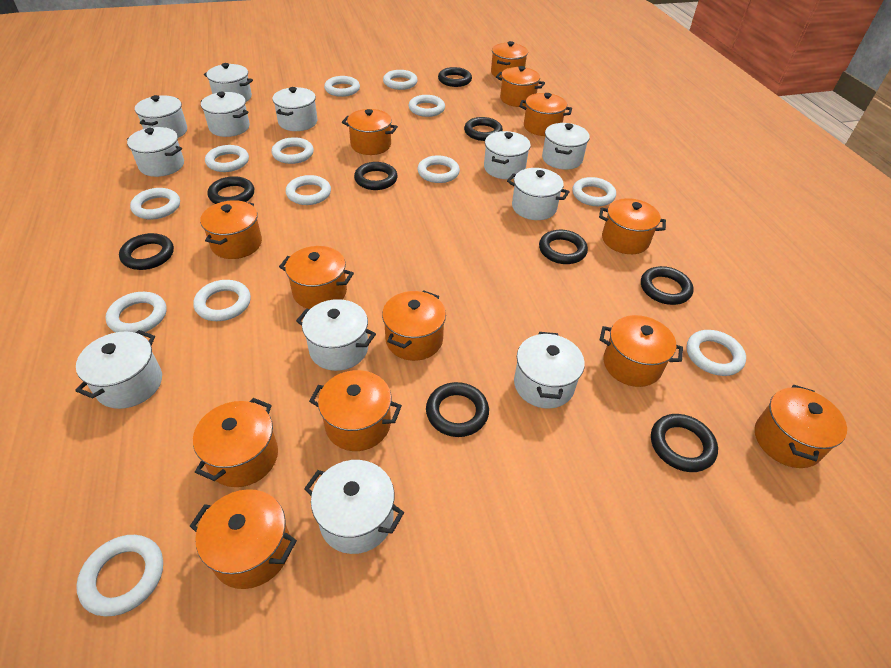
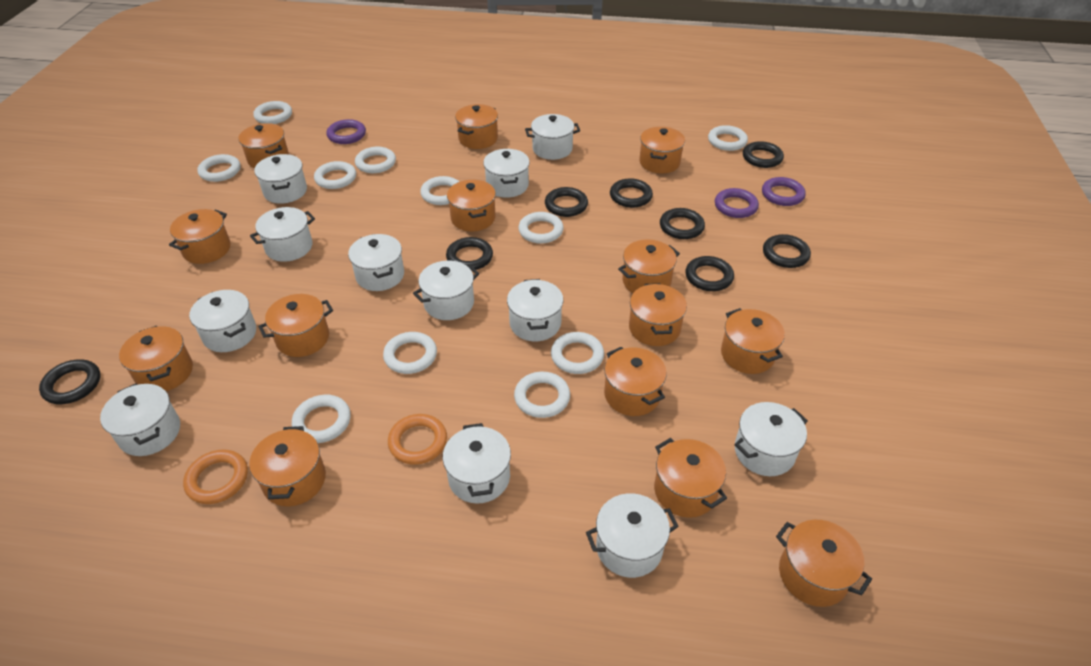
black ring: [119,233,174,270] [207,176,254,204] [354,162,398,190] [426,382,489,437] [438,67,472,87] [464,117,503,141] [539,230,588,264] [641,266,694,305] [651,414,718,472] = 9 -> [39,359,100,404] [446,237,493,271] [545,187,588,217] [610,178,653,208] [660,208,705,239] [685,256,734,291] [743,141,784,168] [763,234,811,268] = 8
orange pot: [190,489,297,589] [193,398,278,487] [200,200,262,259] [279,246,354,309] [309,370,402,451] [342,109,398,155] [382,290,446,361] [491,41,528,78] [496,66,545,107] [519,93,572,136] [599,198,666,254] [600,315,683,387] [755,385,847,468] = 13 -> [119,326,193,391] [169,209,231,264] [239,123,289,168] [249,426,326,507] [258,294,333,357] [447,180,496,231] [455,104,498,149] [604,347,667,416] [618,239,680,293] [629,283,687,346] [639,127,685,173] [654,438,727,518] [721,308,785,374] [776,520,872,607] = 14
orange ring: none = 0 -> [183,449,248,504] [388,414,447,465] = 2
purple ring: none = 0 -> [326,119,366,144] [715,188,759,218] [762,177,806,206] = 3
white ring: [76,535,163,616] [105,292,166,333] [130,188,180,219] [193,280,251,321] [205,145,249,172] [271,137,314,164] [286,175,331,205] [324,76,360,97] [383,70,418,90] [409,95,445,117] [417,155,460,183] [572,177,616,206] [686,330,746,376] = 13 -> [197,154,241,182] [253,101,292,124] [292,395,351,443] [314,161,356,189] [355,147,396,173] [383,332,437,374] [420,176,459,205] [514,372,570,418] [518,212,564,244] [551,332,604,374] [708,125,748,151] = 11

